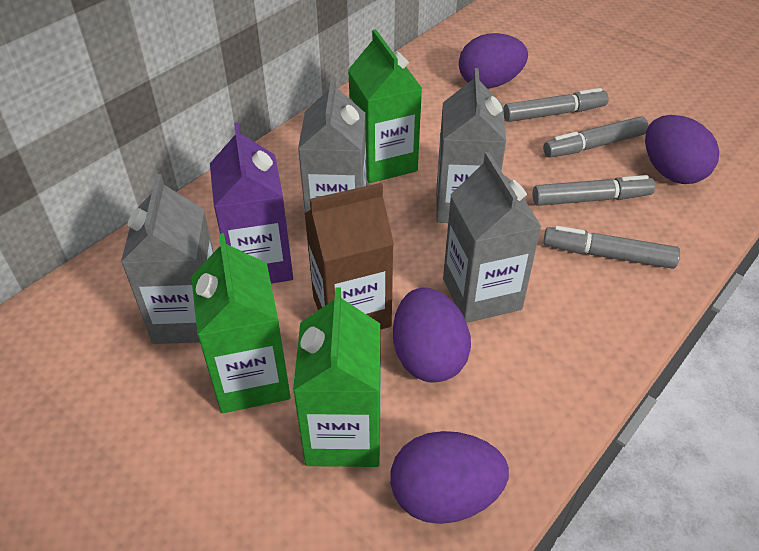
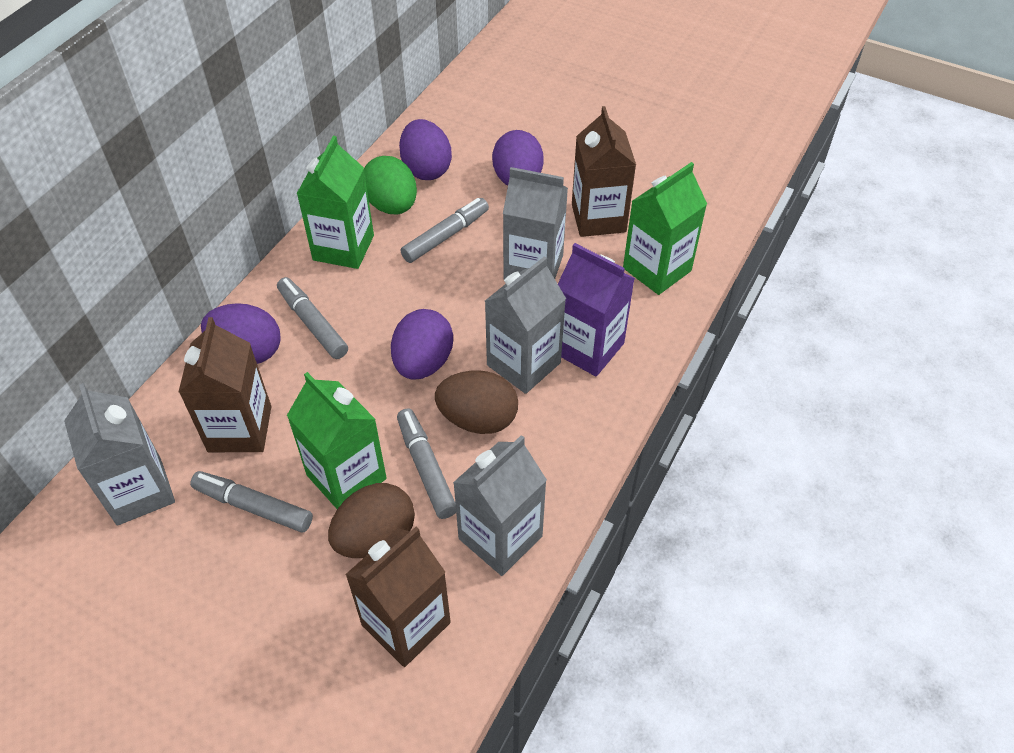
brown carton: [304,183,394,330] = 1 -> [179,317,271,452] [345,527,451,667] [572,106,636,237] = 3
brown egg: none = 0 -> [328,483,415,558] [435,371,518,434] = 2
green egg: none = 0 -> [364,156,417,214] = 1

